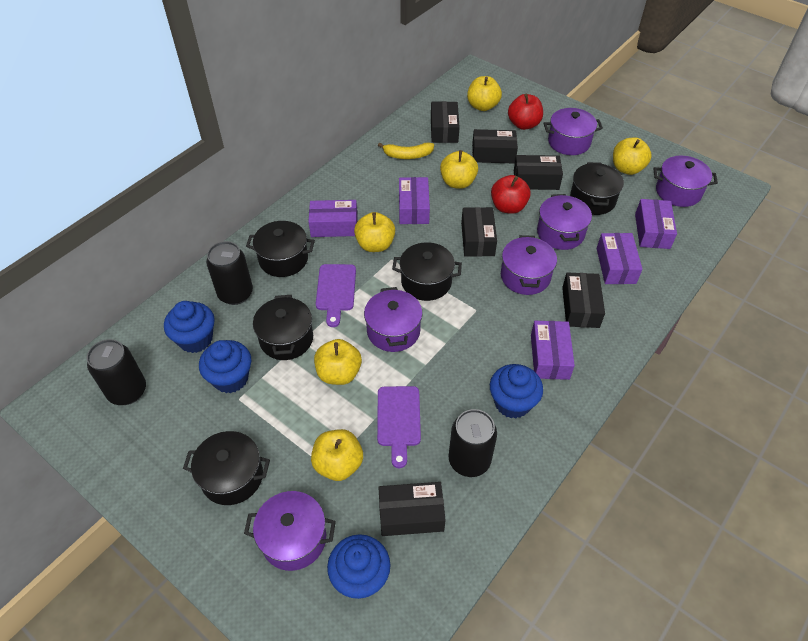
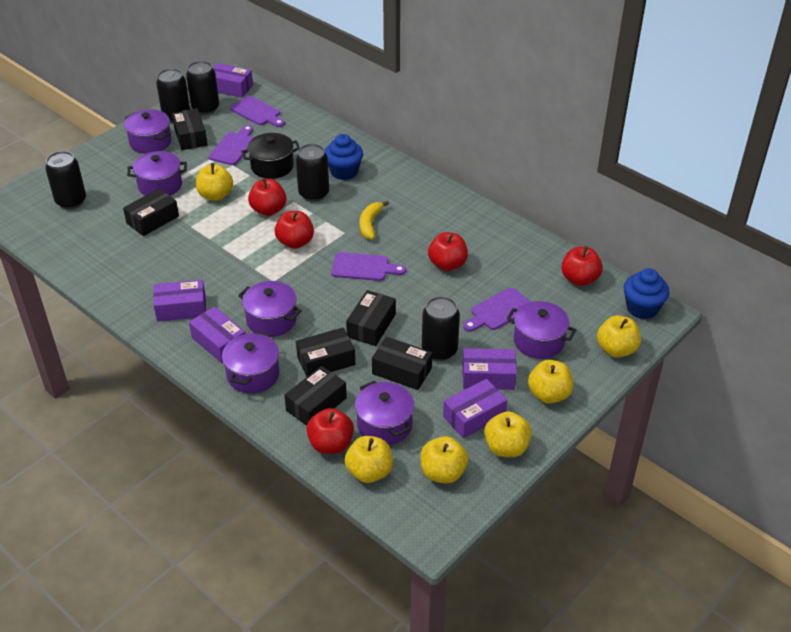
black can: [87,339,146,405] [206,241,253,305] [449,409,497,477] = 3 -> [45,151,86,209] [156,68,190,123] [186,61,219,115] [296,144,329,202] [422,296,460,361] = 5
black pot: [183,431,270,505] [246,221,315,277] [253,295,313,360] [392,242,462,301] [570,162,624,215] = 5 -> [241,133,300,179] = 1
blue cupcake: [164,301,215,353] [199,340,251,393] [327,534,391,599] [490,364,543,419] = 4 -> [325,134,363,180] [624,268,669,319] = 2
purple cutting board: [316,264,356,327] [377,386,421,468] = 2 -> [209,125,254,165] [230,96,285,127] [331,252,406,281] [463,288,530,332] = 4
red apple: [491,175,531,214] [508,94,543,130] = 2 -> [248,178,286,216] [275,211,314,249] [306,408,354,454] [428,232,468,271] [561,246,603,286] = 5

